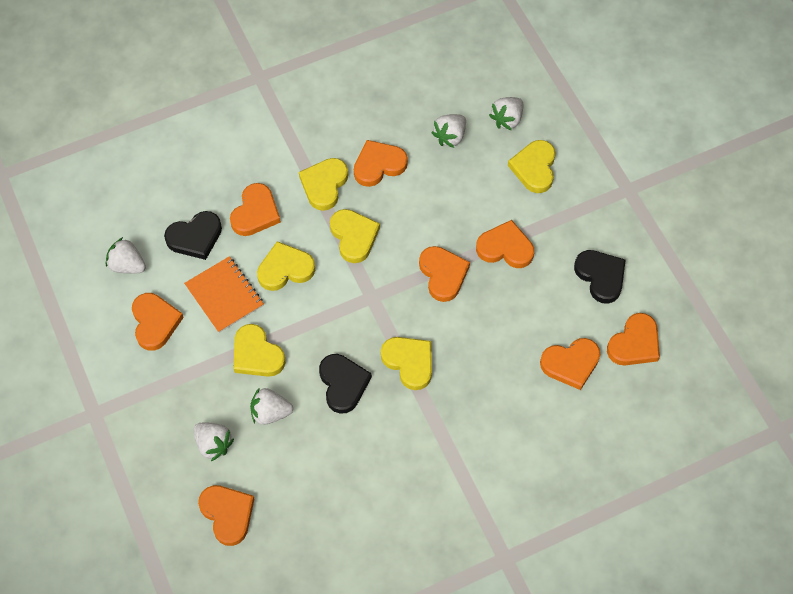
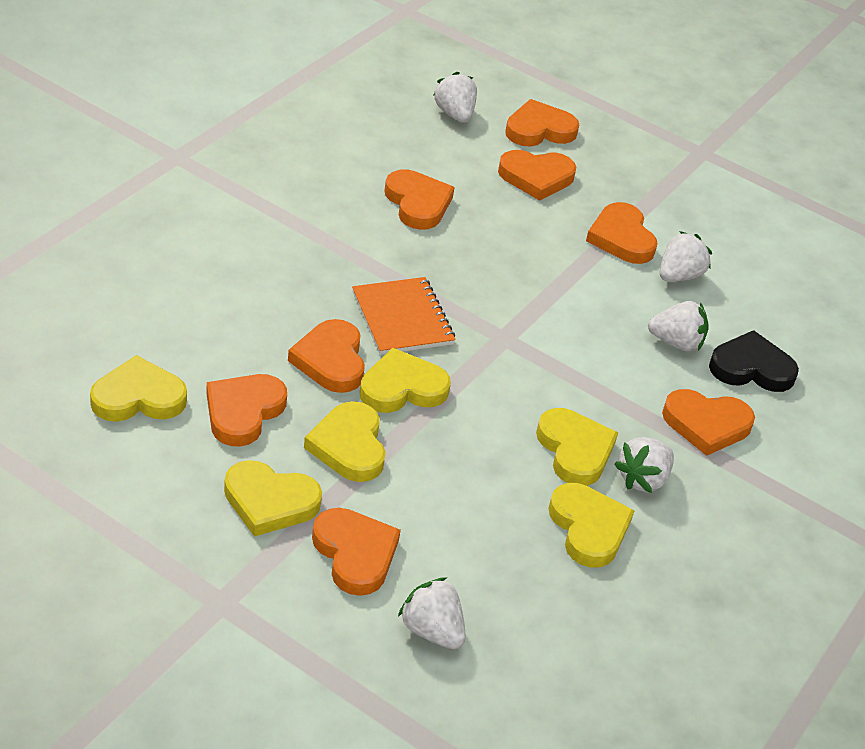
black heart: [164,211,222,260] [319,354,372,414] [574,250,626,304] = 3 -> [709,330,799,392] = 1

